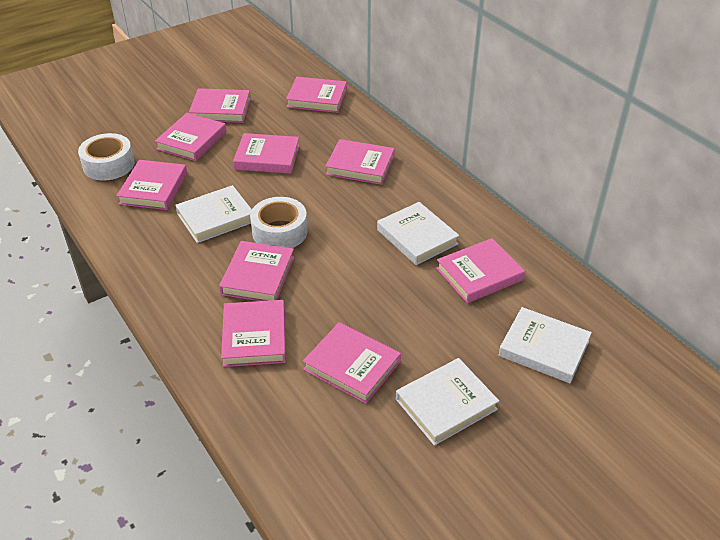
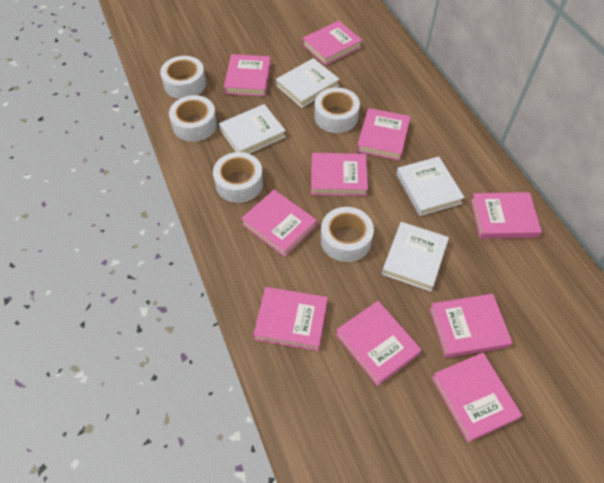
white tape: [78,133,135,181] [250,197,308,248] = 2 -> [160,56,206,99] [169,95,217,142] [213,152,263,203] [314,87,360,133] [321,207,374,262] = 5

